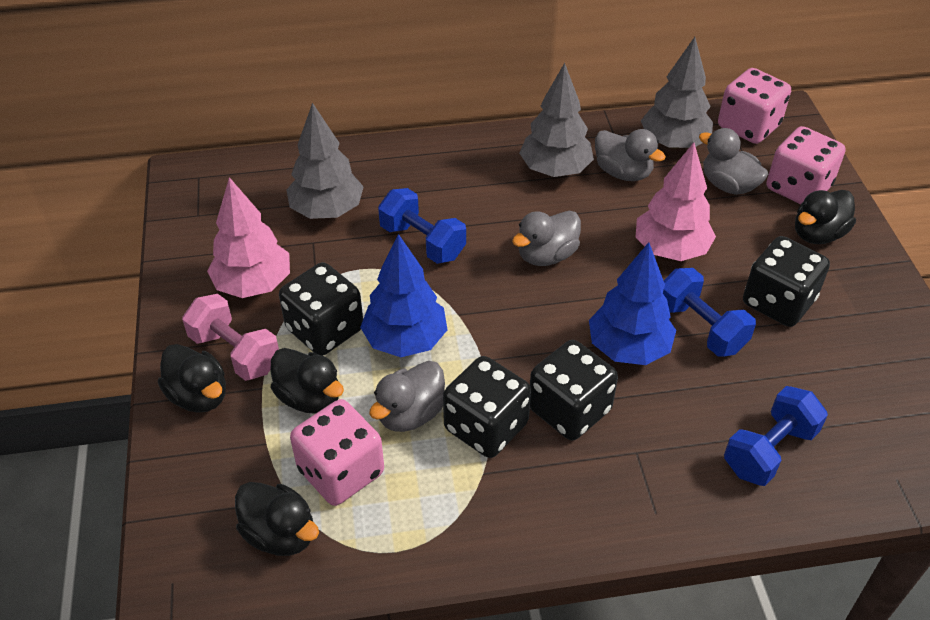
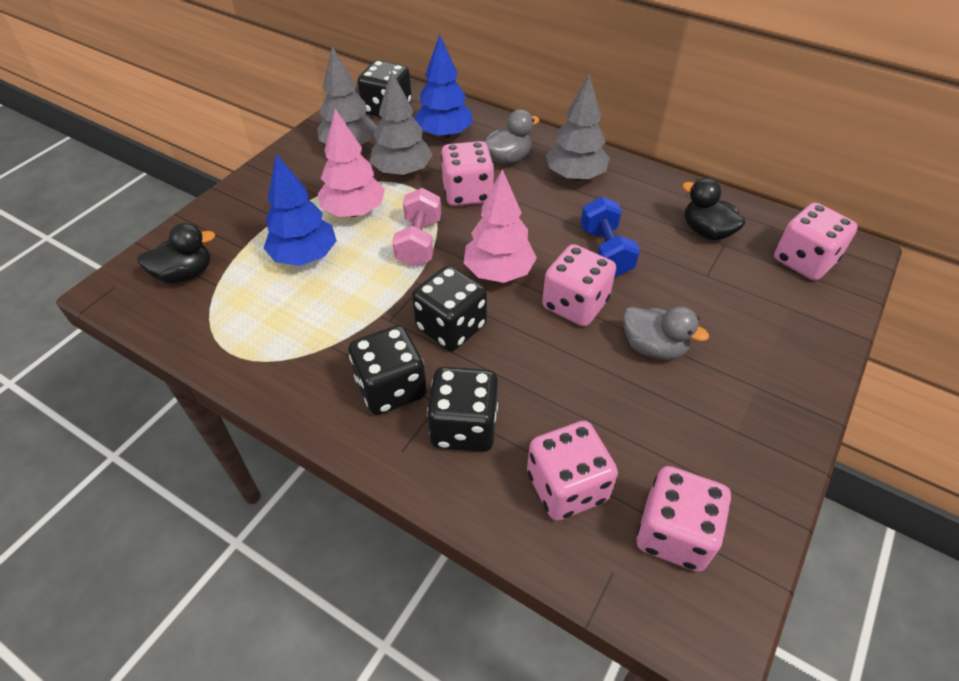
black duck: [158,344,226,413] [235,482,319,556] [270,348,344,414] [795,190,856,244] = 4 -> [137,223,216,283] [682,178,746,240] = 2
blue dumbbell: [378,188,466,264] [663,268,756,357] [724,386,828,486] = 3 -> [581,197,640,276] = 1
grey duck: [369,361,445,432] [512,210,581,266] [595,129,666,181] [699,128,768,195] = 4 -> [484,109,539,165] [623,306,709,360] = 2
pink dice: [290,399,384,506] [718,68,791,144] [766,126,845,204] = 3 -> [441,141,494,206] [527,421,618,521] [542,244,616,327] [637,466,731,572] [774,203,858,281] = 5

